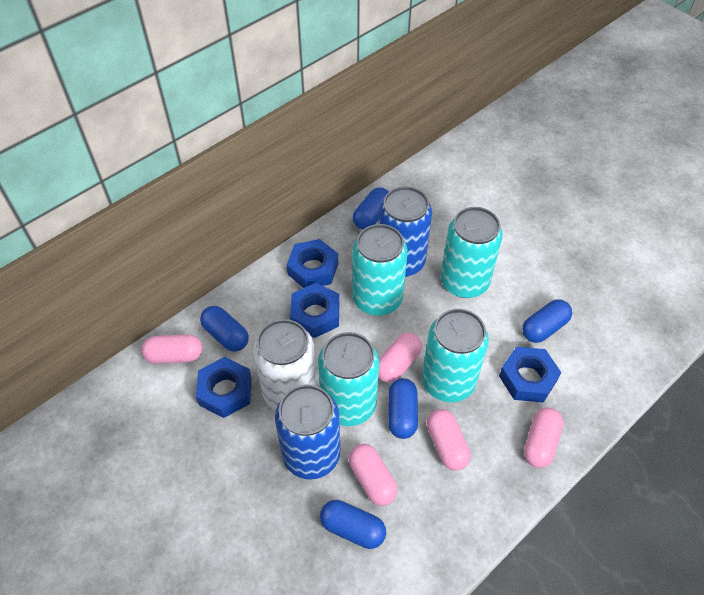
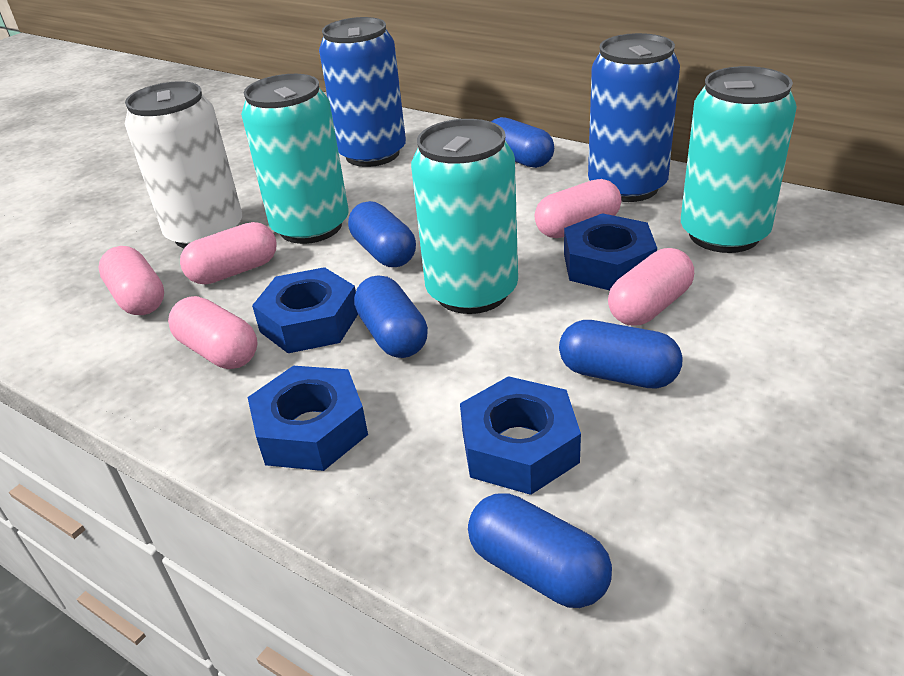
turquoise can: [318,332,379,426] [352,224,408,316] [422,309,489,402] [441,207,503,298] = 4 -> [241,74,349,244] [411,119,518,314] [681,66,797,253] = 3

